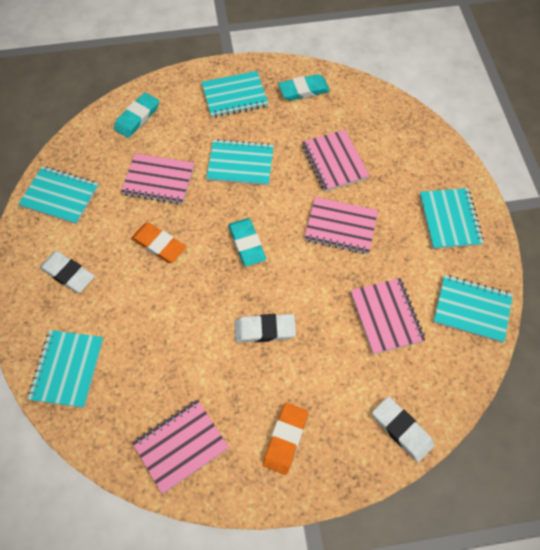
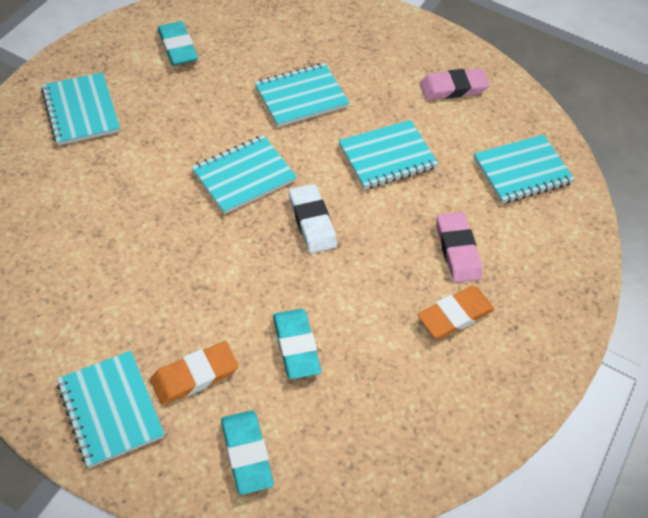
pink eraser: none = 0 -> [420,68,490,100] [437,212,482,283] = 2
pink notebook: [121,153,195,205] [132,399,229,494] [302,129,370,192] [304,197,378,254] [351,278,425,355] = 5 -> none = 0
white eraser: [40,251,95,293] [234,314,296,343] [372,396,435,462] = 3 -> [289,184,337,253] = 1

